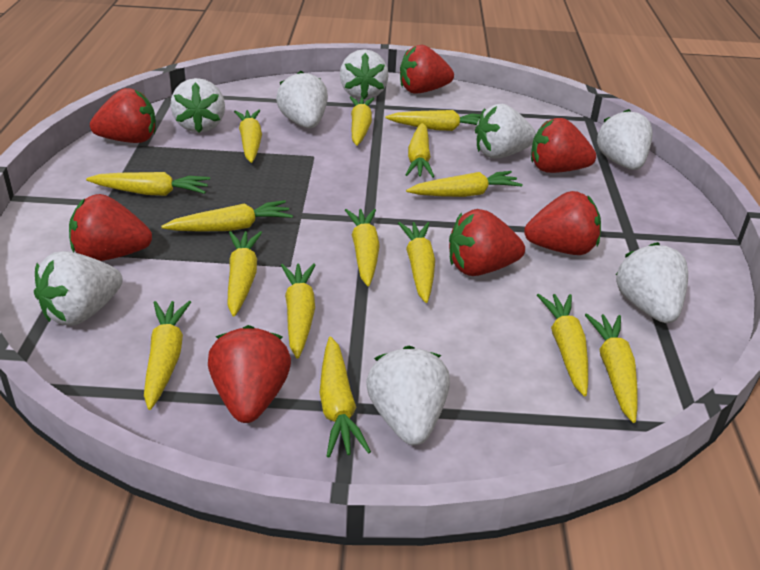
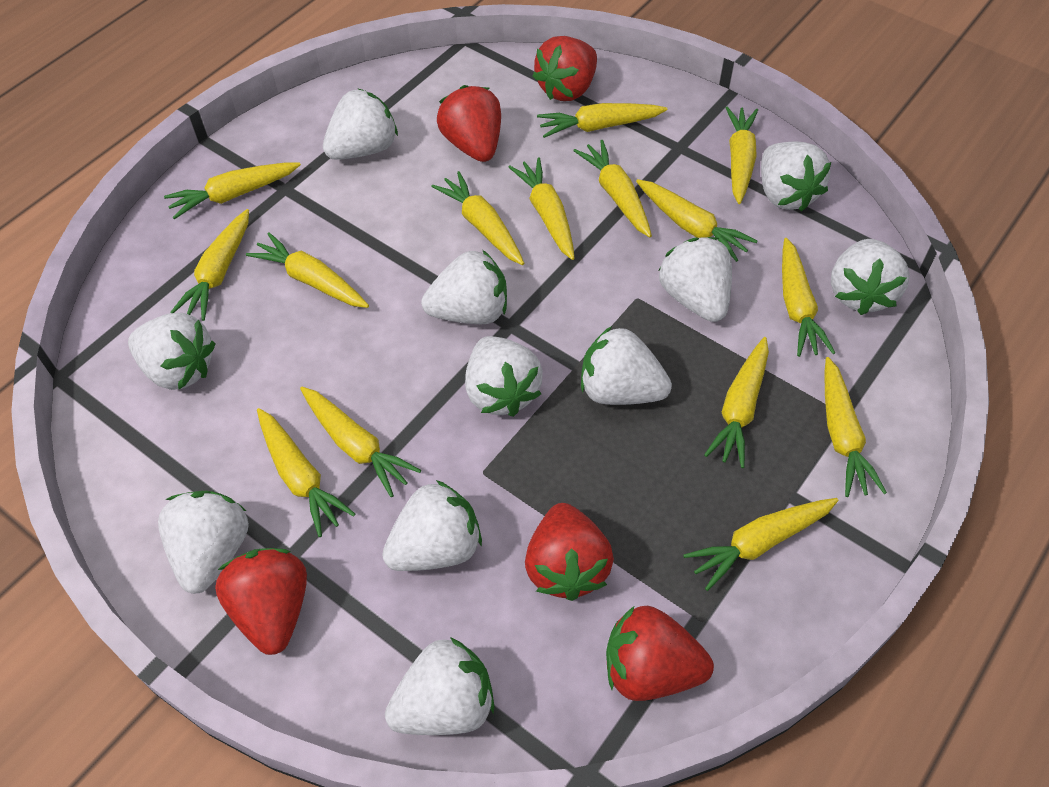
red strawberry: [69,194,152,261] [90,88,156,143] [208,325,291,423] [400,45,454,94] [449,209,525,276] [524,191,601,255] [531,118,596,173] = 7 -> [215,548,307,655] [437,85,501,162] [525,503,614,601] [533,36,597,101] [606,605,714,701] = 5
white strawberry: [34,251,123,326] [170,78,225,133] [276,71,328,128] [340,49,389,100] [366,346,450,445] [475,104,536,159] [597,109,653,170] [616,242,688,323] = 8 -> [128,313,216,390] [158,491,249,594] [323,88,398,160] [382,480,482,571] [385,637,494,735] [421,250,507,324] [465,336,543,417] [581,326,672,405] [658,237,732,322] [761,142,831,212] [831,239,910,315] = 11

